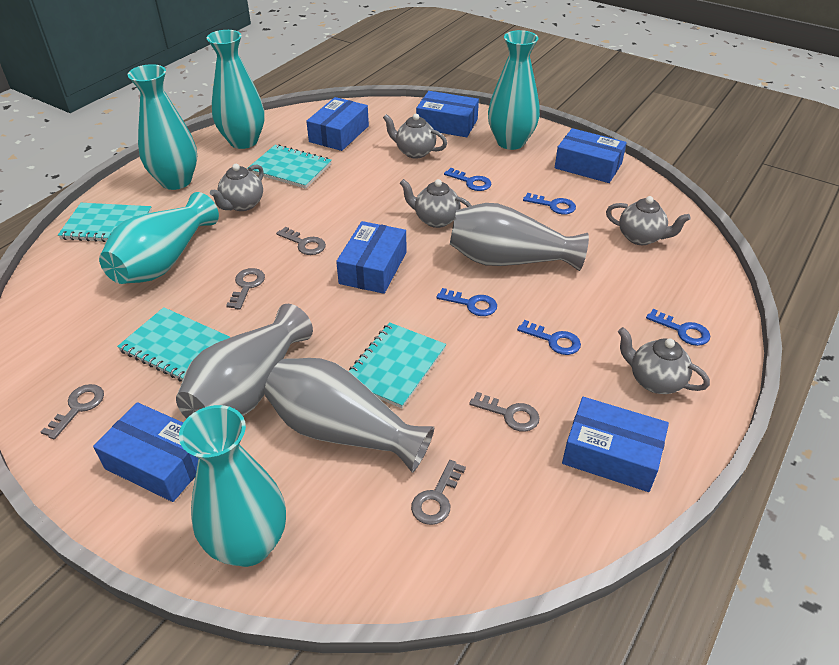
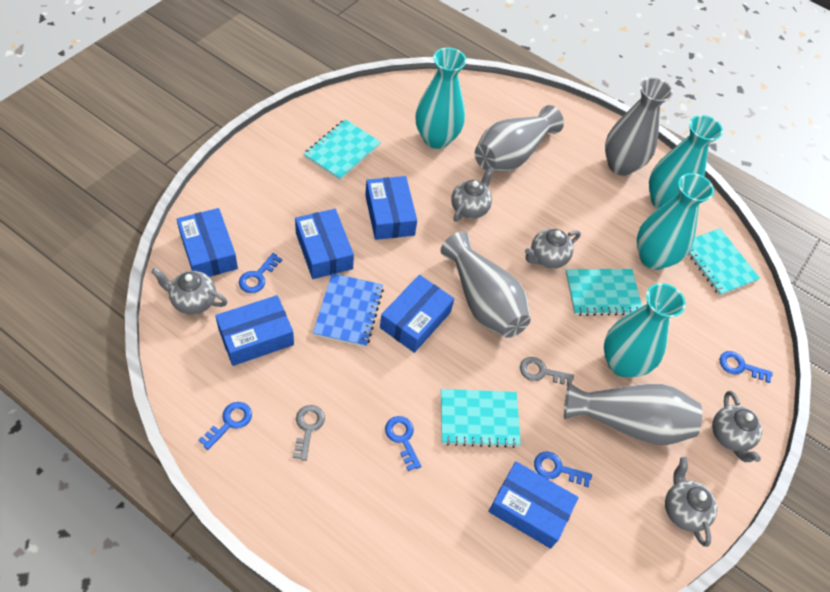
blue notebook: none = 0 -> [313,273,384,347] = 1
grey key: [41,384,104,440] [226,268,265,310] [276,227,326,255] [411,460,466,525] [469,392,539,432] = 5 -> [292,405,325,461] [520,357,574,386] = 2
grey vase: [176,304,313,419] [264,358,434,473] [450,203,589,271] = 3 -> [441,232,531,338] [475,105,564,172] [564,383,702,445] [605,78,673,176] = 4
turquoise vase: [99,192,219,284] [128,64,197,190] [179,405,286,567] [207,30,265,149] [488,30,540,150] = 5 -> [415,48,466,149] [604,283,686,377] [637,173,714,270] [649,115,723,209] = 4

